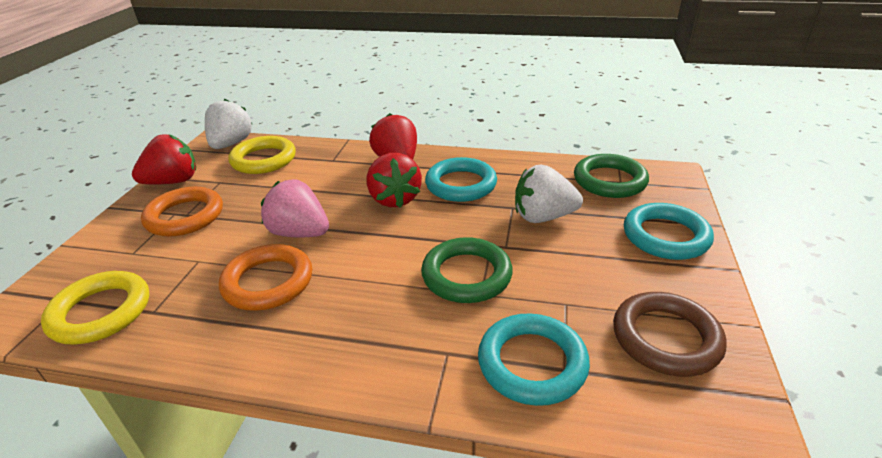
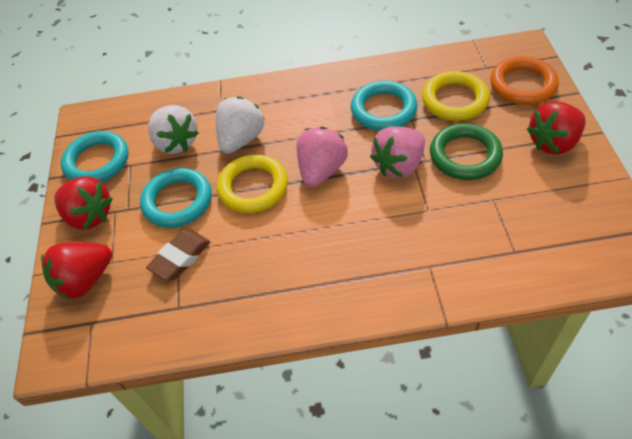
brown eraser: none = 0 -> [146,229,210,281] = 1
brown ring: [613,292,726,377] = 1 -> none = 0
green ring: [421,237,513,303] [574,154,649,198] = 2 -> [430,124,503,180] = 1
orange ring: [141,187,223,237] [219,244,312,311] = 2 -> [490,56,559,105] = 1
pink strawberry: [261,179,329,238] = 1 -> [297,127,348,187] [370,126,425,178] = 2

